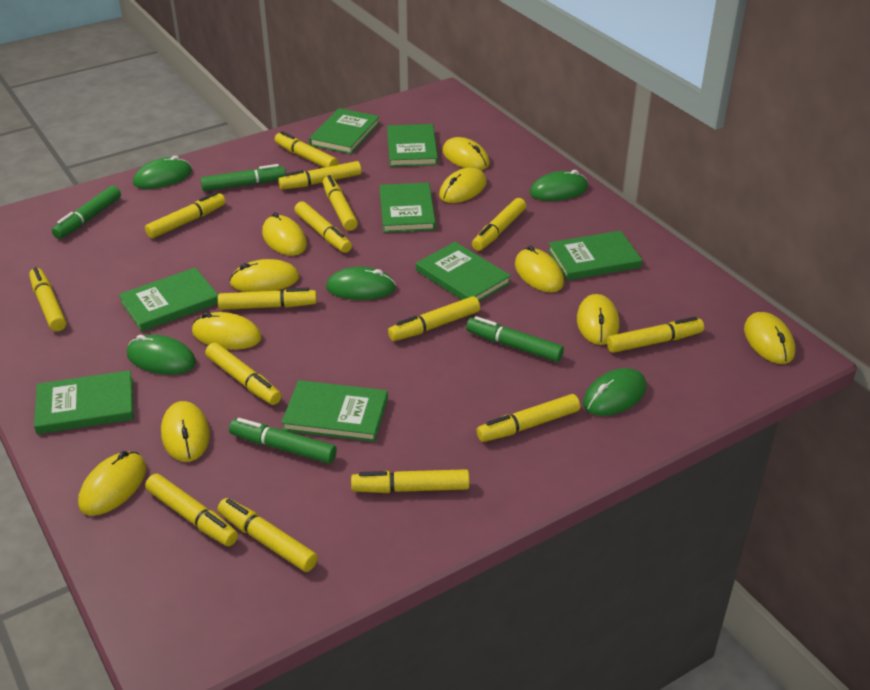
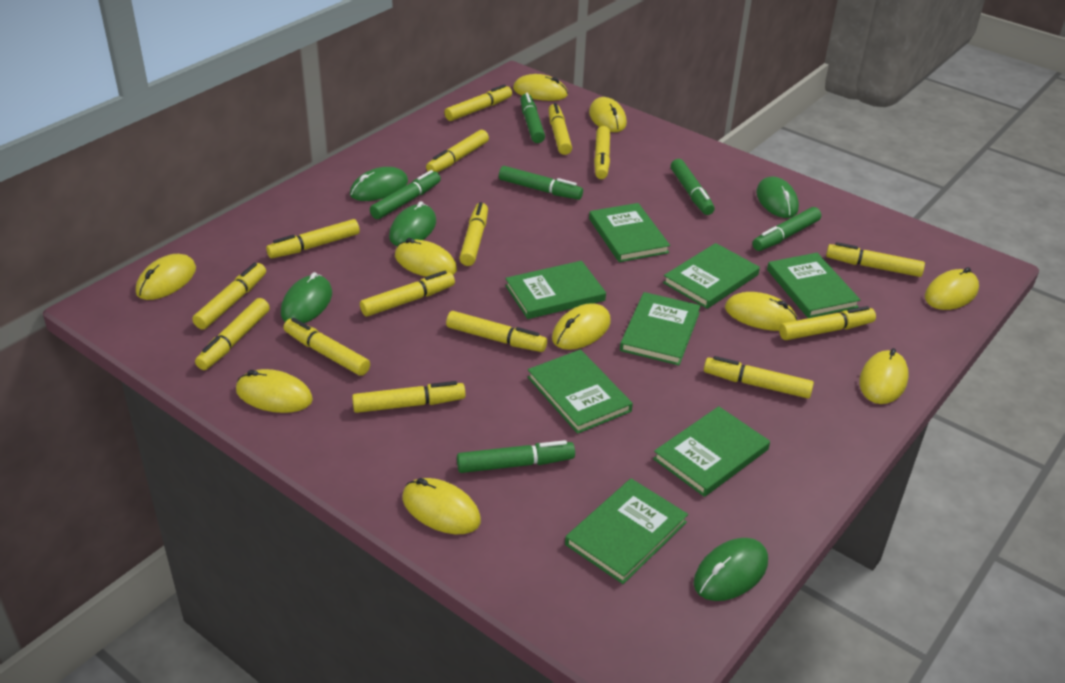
green marker: [52,186,121,239] [201,164,286,191] [229,418,337,464] [466,316,564,362] = 4 -> [370,170,441,219] [457,440,575,473] [499,166,583,200] [520,93,545,143] [671,159,715,215] [752,207,821,251] = 6

